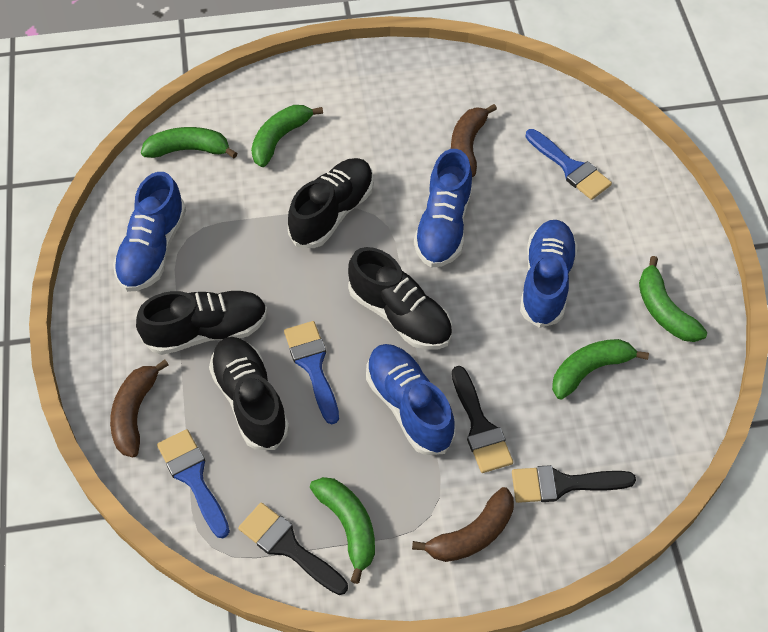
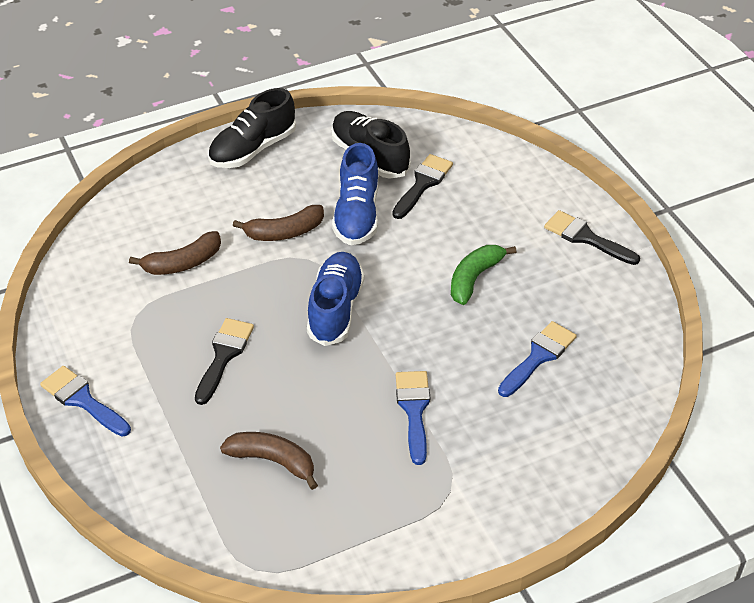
black shoe: [136,291,268,355] [209,337,289,450] [288,158,374,248] [348,247,452,350] = 4 -> [208,88,296,168] [331,111,411,179] = 2
blue shoe: [113,172,186,292] [366,344,456,455] [414,149,473,268] [520,220,578,328] = 4 -> [307,252,365,346] [332,143,379,245] = 2
green banana: [141,127,238,158] [251,105,323,167] [310,477,375,584] [552,339,649,400] [639,256,707,342] = 5 -> [451,245,516,305] = 1

